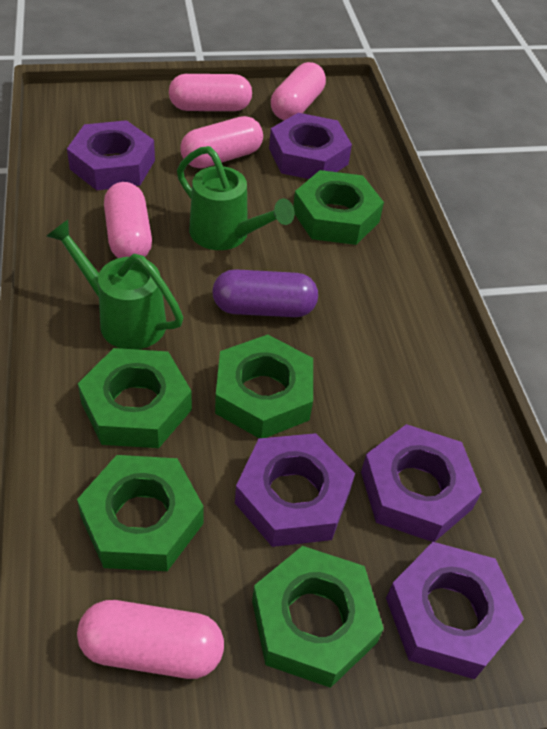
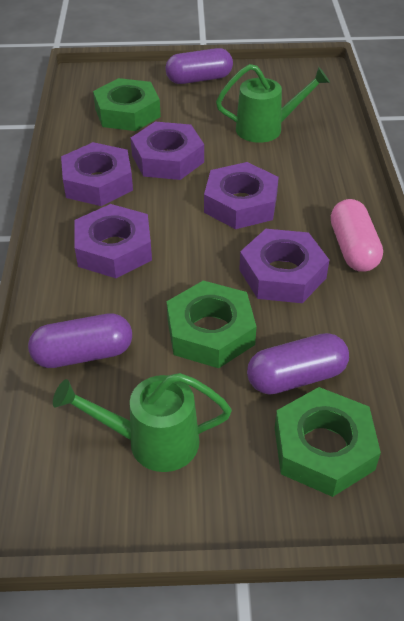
green nut: [77,455,204,571] [78,348,192,448] [215,335,313,438] [252,546,384,688] [293,170,384,245] = 5 -> [93,78,161,131] [167,280,257,368] [275,387,381,497] = 3
pink capsule: [77,600,224,679] [104,182,152,258] [169,74,252,111] [181,116,263,168] [271,62,326,120] = 5 -> [331,199,383,272] = 1
purple capsule: [212,269,318,317] = 1 -> [28,313,132,368] [165,48,233,84] [247,333,349,395] = 3

